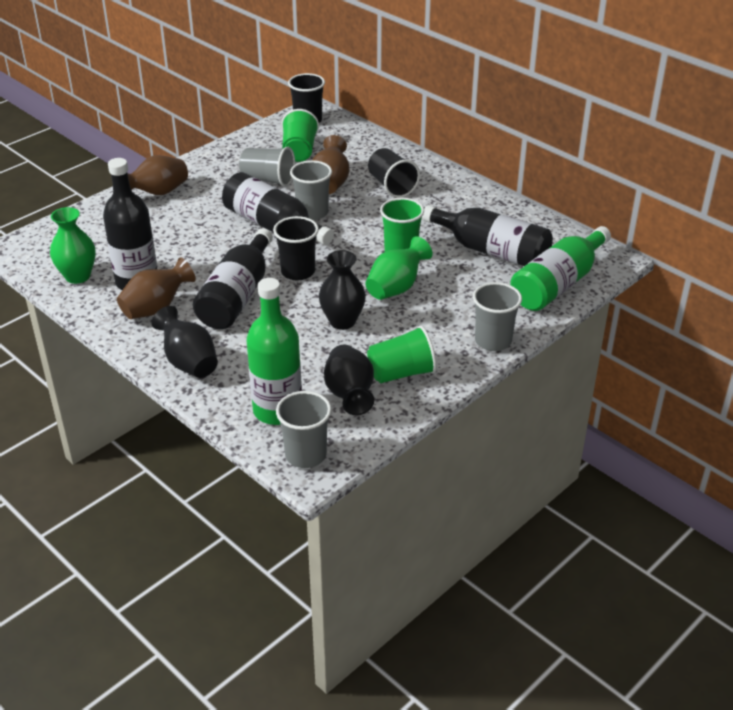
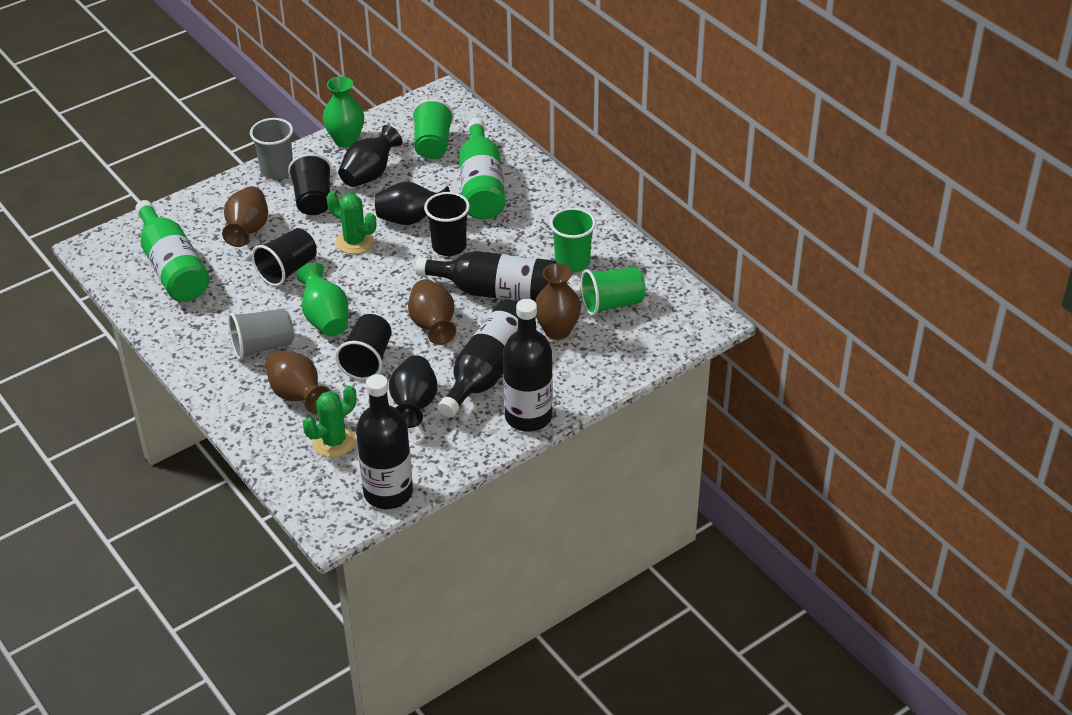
black cup: [273,216,319,281] [288,73,325,123] [368,148,420,198] = 3 -> [252,228,317,286] [288,153,332,215] [335,314,392,380] [424,192,470,256] = 4
brown vase: [117,257,196,319] [128,155,188,195] [312,135,350,194] = 3 -> [222,186,268,247] [265,350,330,413] [408,279,456,345] [535,263,581,340] = 4
green cactus: none = 0 -> [303,386,357,457] [327,192,376,254] = 2
grey cup: [239,147,295,187] [276,391,332,468] [290,160,332,220] [473,282,522,351] = 4 -> [228,308,294,360] [250,118,293,179] = 2

